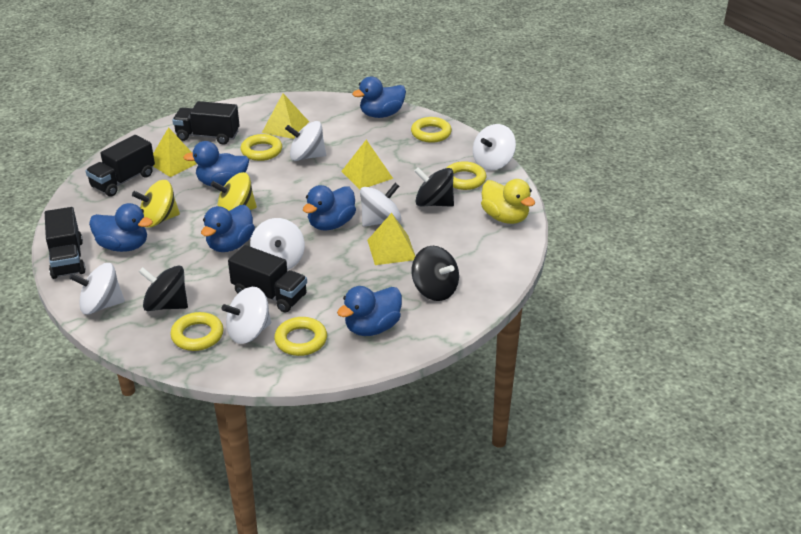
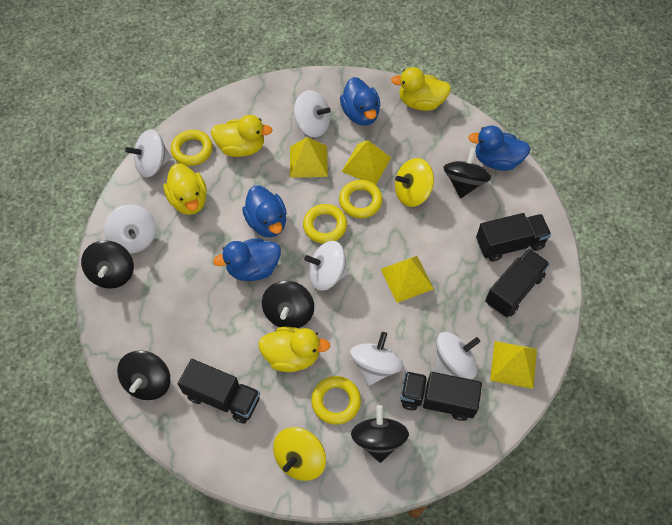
black spinning top: [139,265,188,311] [412,246,459,301] [415,168,454,207] = 3 -> [81,240,134,289] [117,350,170,400] [262,281,314,328] [351,405,409,463] [443,148,491,198] = 5
blue duck: [89,203,153,252] [183,141,249,186] [201,205,255,252] [303,185,356,231] [337,286,402,336] [352,77,406,118] = 6 -> [213,238,281,281] [242,185,287,237] [340,77,381,126] [468,125,531,171] = 4
yellow duck: [481,179,535,224] = 1 -> [164,163,207,215] [211,115,273,157] [258,327,330,372] [391,67,451,111] = 4
yellow ring: [170,312,223,351] [240,134,282,161] [274,317,327,356] [411,117,452,143] [446,161,486,190] = 5 -> [171,130,213,166] [303,204,347,244] [311,376,361,424] [339,180,383,218] = 4

